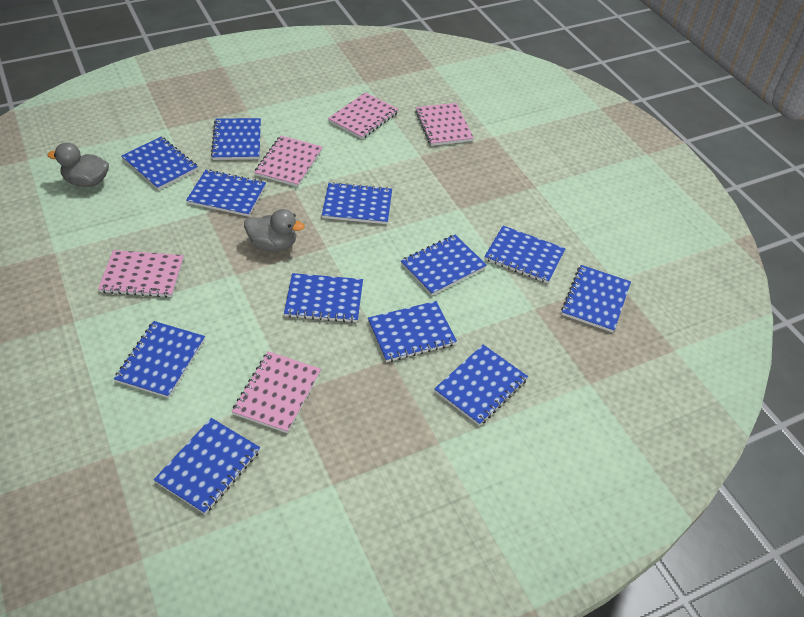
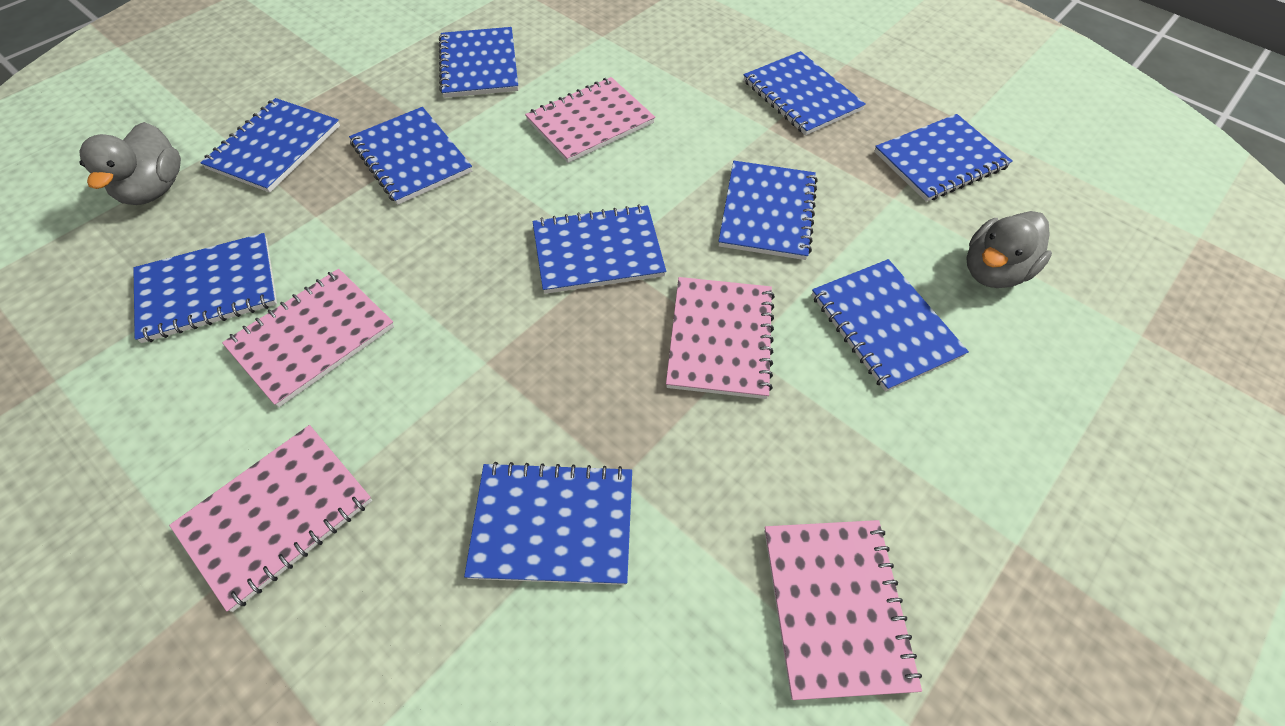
blue notebook: [114,321,205,398] [121,137,198,190] [154,418,260,514] [186,170,266,217] [211,118,261,160] [284,273,363,323] [322,182,392,224] [368,301,457,362] [401,235,487,296] [434,345,528,426] [484,226,566,283] [561,265,631,333] = 12 -> [133,233,277,343] [200,98,340,193] [349,107,472,205] [439,27,518,98] [464,462,632,585] [533,204,666,294] [718,161,818,260] [744,51,866,136] [812,259,969,392] [874,114,1013,202] = 10

